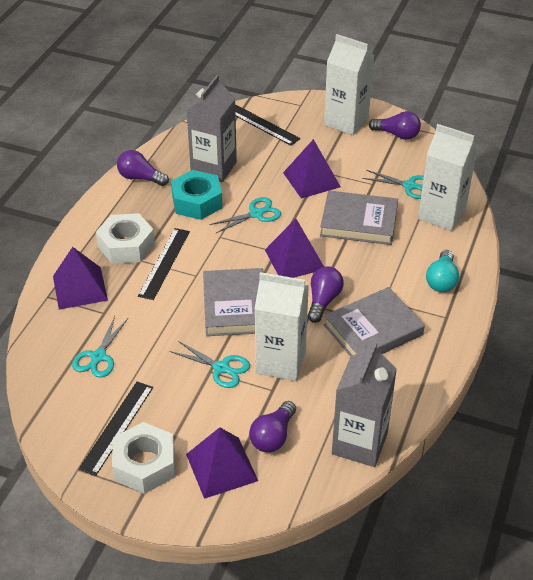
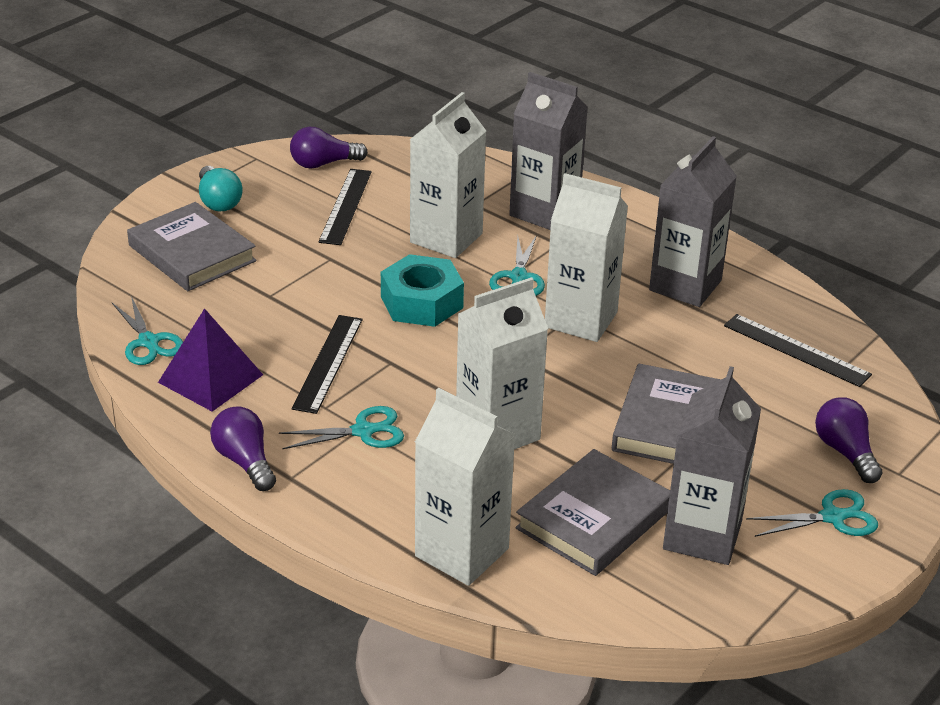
grey carton: [187,75,237,182] [332,342,397,467] = 2 -> [509,72,588,230] [649,136,737,307] [663,366,761,565] = 3
purple light bulb: [117,150,169,186] [249,401,296,452] [308,266,344,323] [369,111,421,140] = 4 -> [210,406,276,491] [290,127,368,169] [815,397,883,483] = 3
purple pyramid: [53,247,108,310] [186,427,258,499] [265,219,324,278] [283,139,341,199] = 4 -> [158,308,263,412] = 1
white carton: [255,272,309,381] [324,34,374,135] [418,124,478,231] = 3 -> [410,92,486,258] [415,388,516,586] [456,277,548,449] [545,173,628,342] = 4
white nut: [96,213,155,264] [112,422,175,494] = 2 -> none = 0

